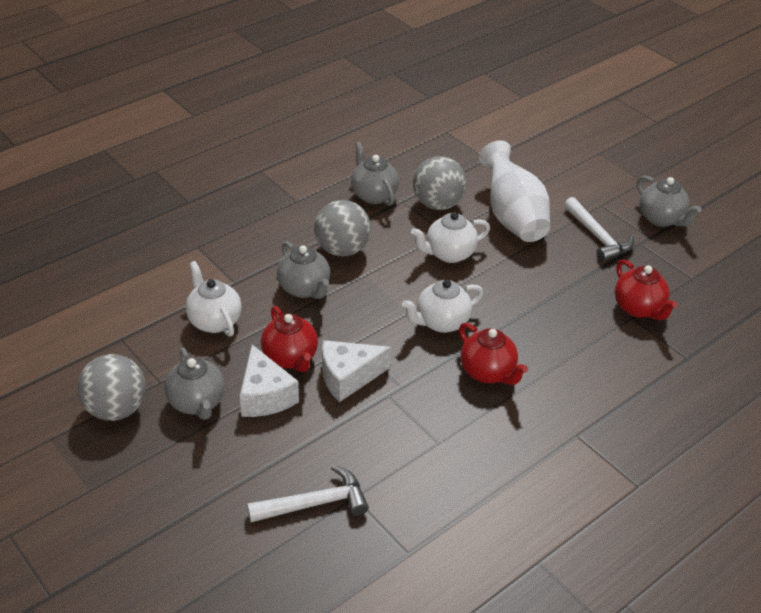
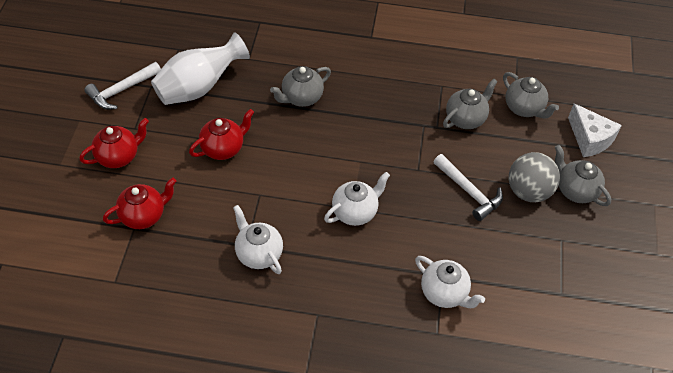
grey ball: [77,354,146,421] [314,200,371,257] [413,156,467,210] = 3 -> [509,152,560,202] = 1
white cheese: [240,345,299,417] [322,340,391,402] = 2 -> [568,104,622,157] = 1

